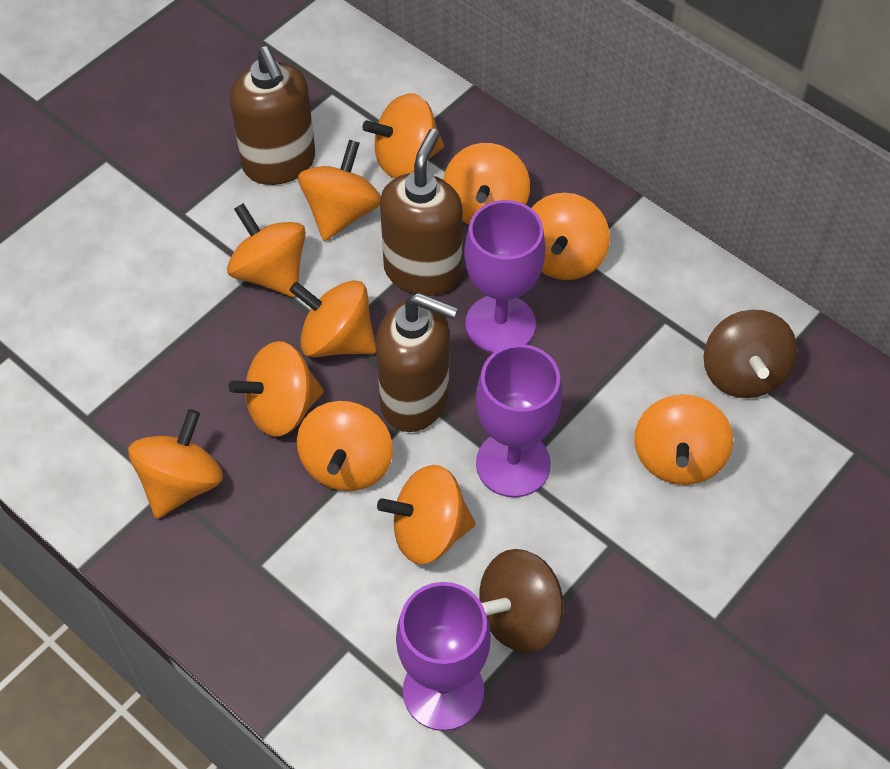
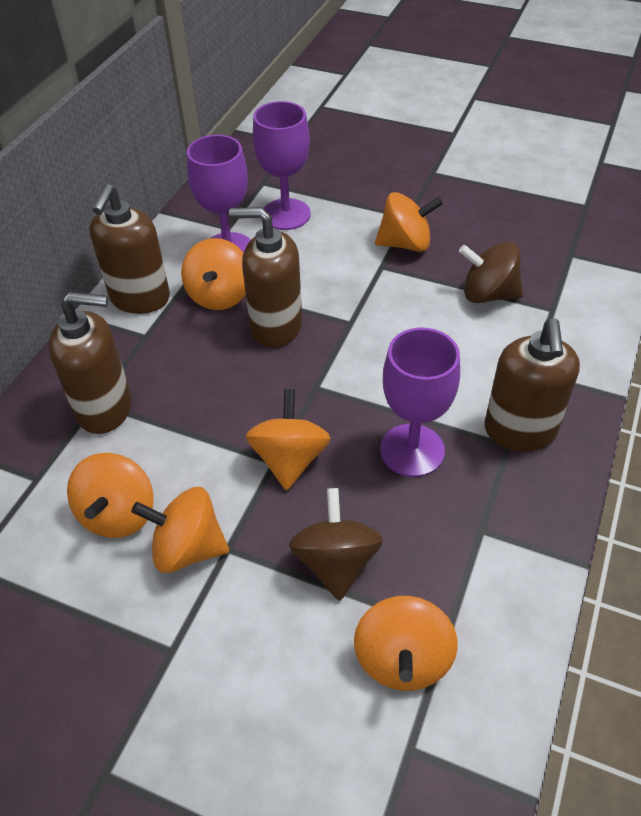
brown soap dispenser: [230,46,315,185] [376,293,458,432] [380,129,463,296] = 3 -> [48,292,132,434] [90,184,170,314] [229,207,302,347] [484,318,580,452] = 4
orange spinning top: [128,409,223,519] [227,203,306,297] [229,341,324,437] [289,280,376,357] [297,401,393,491] [298,140,381,241] [363,93,444,178] [377,465,476,564] [443,143,530,224] [531,193,610,280] [634,394,733,485] = 11 -> [67,453,154,538] [131,487,229,573] [181,238,246,310] [246,389,331,490] [354,596,458,691] [375,192,443,252] = 6

